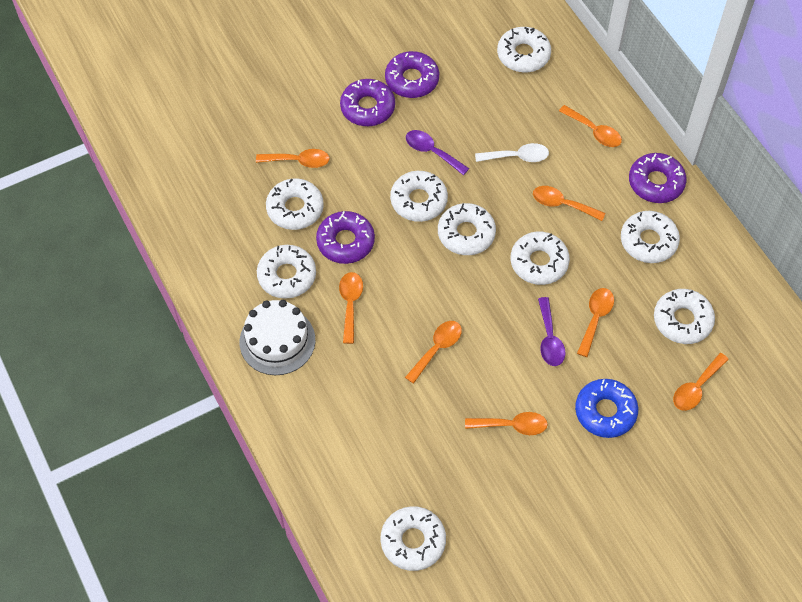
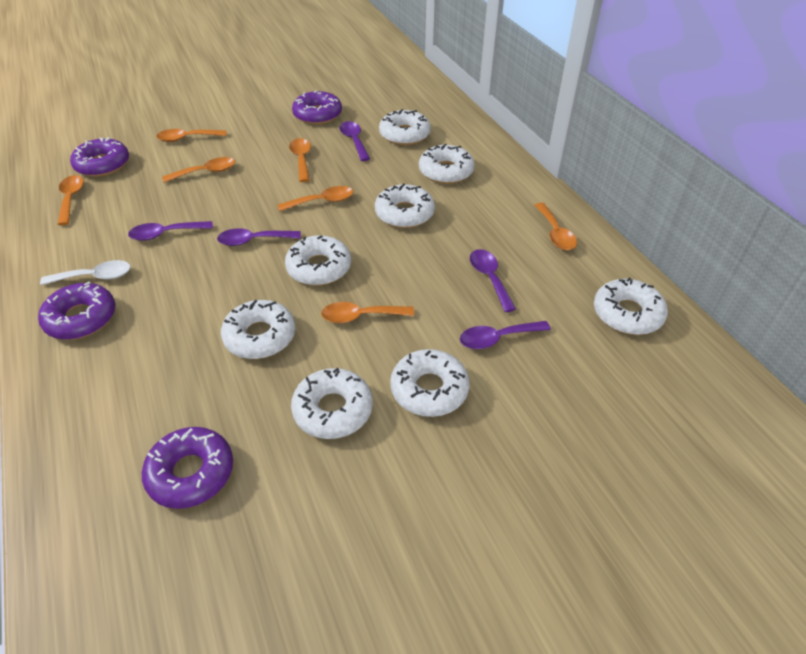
blue donut: [575,379,639,438] = 1 -> none = 0
orange spoon: [256,149,330,168] [339,272,363,344] [405,321,462,384] [465,412,548,435] [533,186,605,221] [559,105,622,147] [577,288,614,357] [673,353,729,411] = 8 -> [57,175,84,225] [156,129,226,142] [162,157,235,183] [278,186,353,211] [289,138,311,182] [321,302,414,323] [535,203,577,250] = 7
purple spoon: [406,130,469,175] [538,297,566,366] = 2 -> [128,221,213,241] [217,228,301,246] [339,121,370,161] [460,321,551,349] [470,249,516,312] = 5
white cake: [239,300,315,375] = 1 -> none = 0
white donut: [257,245,316,299] [266,178,324,230] [380,506,446,571] [390,171,448,222] [438,203,496,255] [497,27,551,73] [511,232,570,285] [621,211,680,263] [654,289,715,344] = 9 -> [221,300,295,359] [285,235,351,286] [291,368,373,439] [375,183,435,228] [379,109,431,145] [390,349,469,417] [419,144,475,184] [594,277,668,335] = 8

